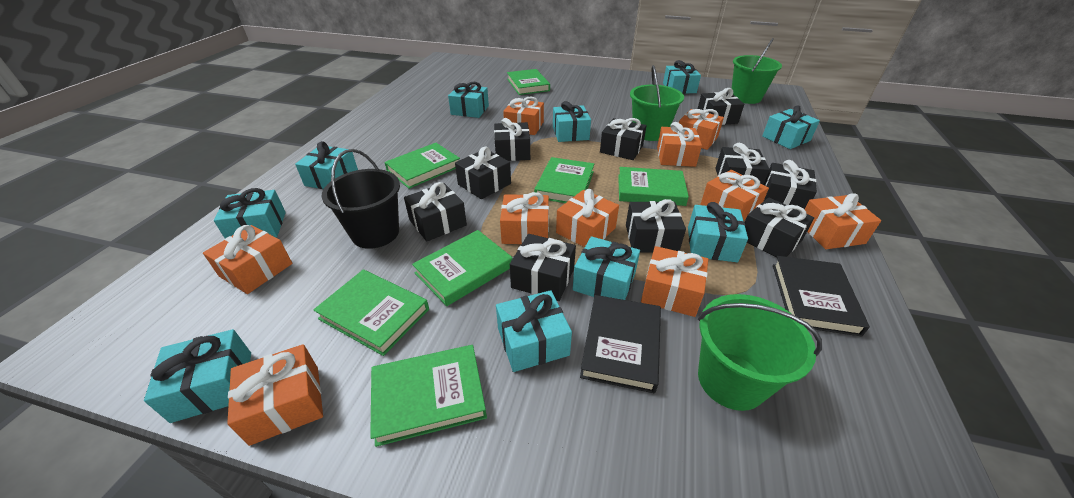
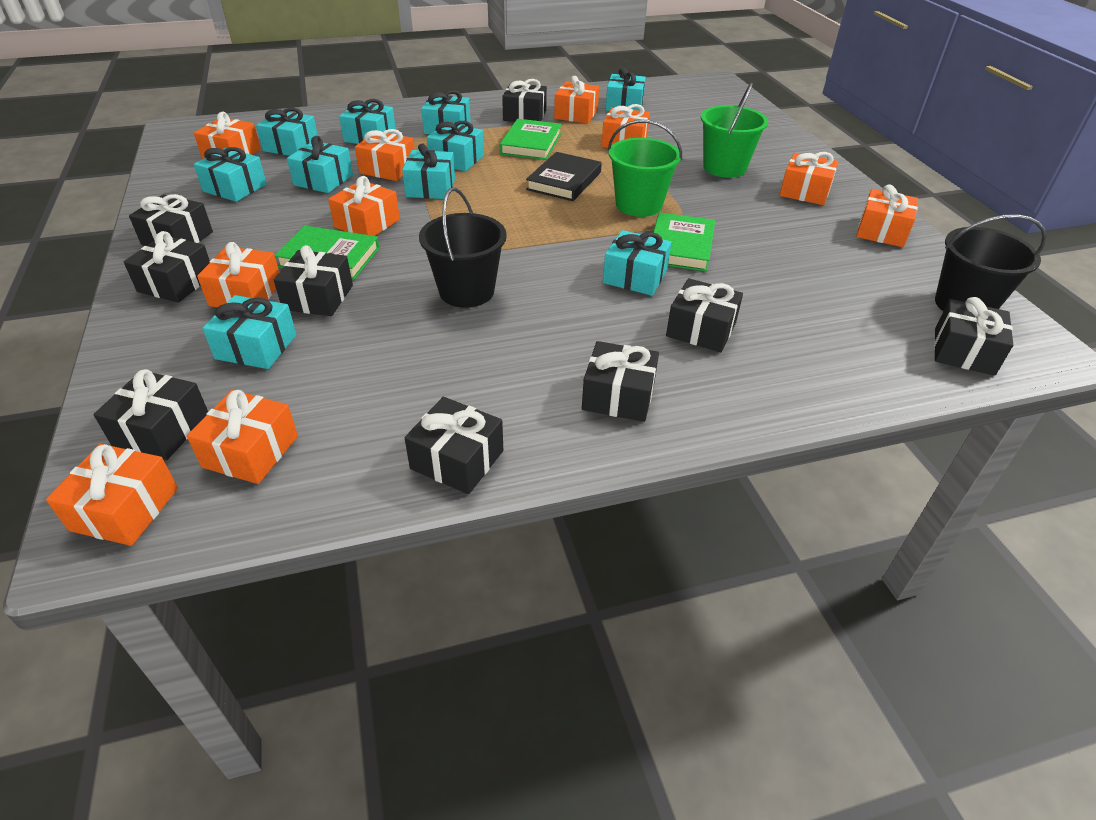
black book: [580,295,661,393] [773,256,870,337] = 2 -> [526,152,602,201] = 1
black bucket: [322,149,400,249] = 1 -> [419,188,507,308] [935,214,1047,311] = 2
black gift: [404,182,467,242] [455,147,511,199] [494,118,530,161] [510,234,576,301] [600,118,647,160] [626,199,686,253] [698,88,744,125] [715,143,770,185] [745,197,814,258] [764,160,817,209] = 10 -> [93,369,208,460] [124,231,210,303] [129,194,213,246] [274,245,353,316] [405,397,503,494] [502,79,547,122] [582,341,659,422] [666,278,743,352] [934,297,1013,376] = 9
green book: [313,270,429,356] [370,345,487,447] [384,143,460,189] [412,230,513,306] [507,69,550,95] [534,157,594,203] [618,167,689,206] = 7 -> [275,225,379,280] [500,119,562,160] [653,212,715,272] = 3
green bucket: [630,65,684,141] [698,294,822,411] [732,38,782,104] = 3 -> [608,120,682,217] [701,83,768,178] = 2

